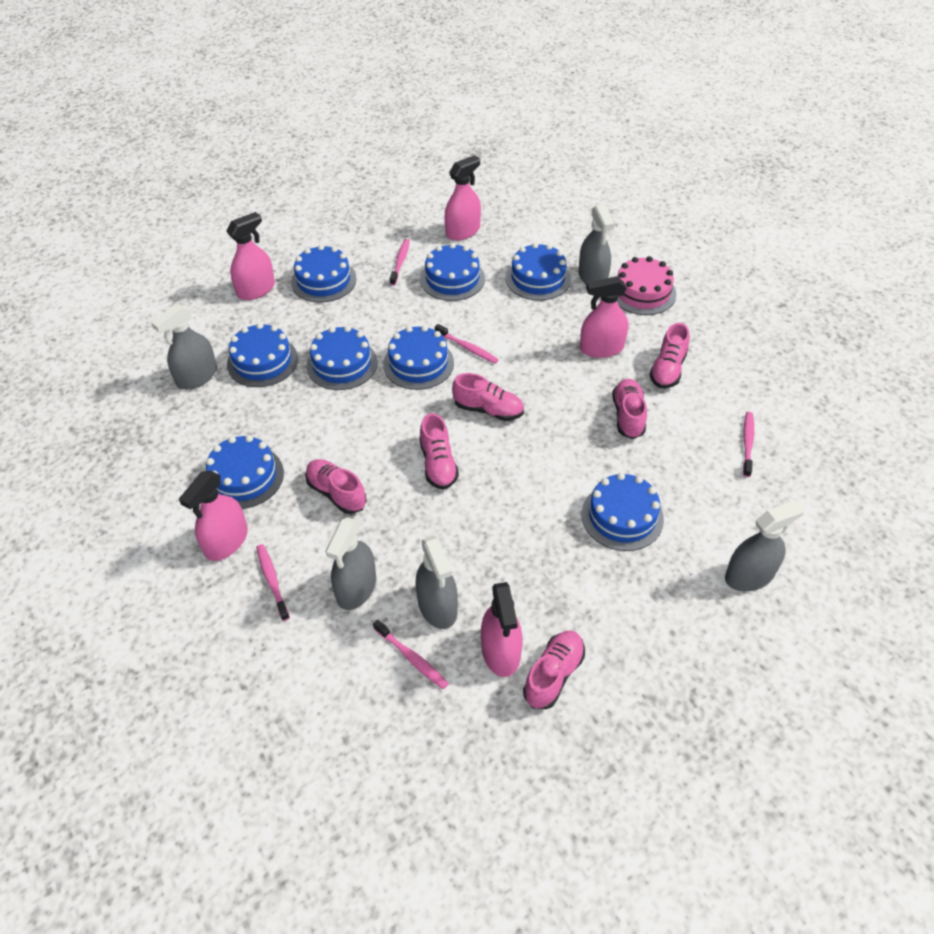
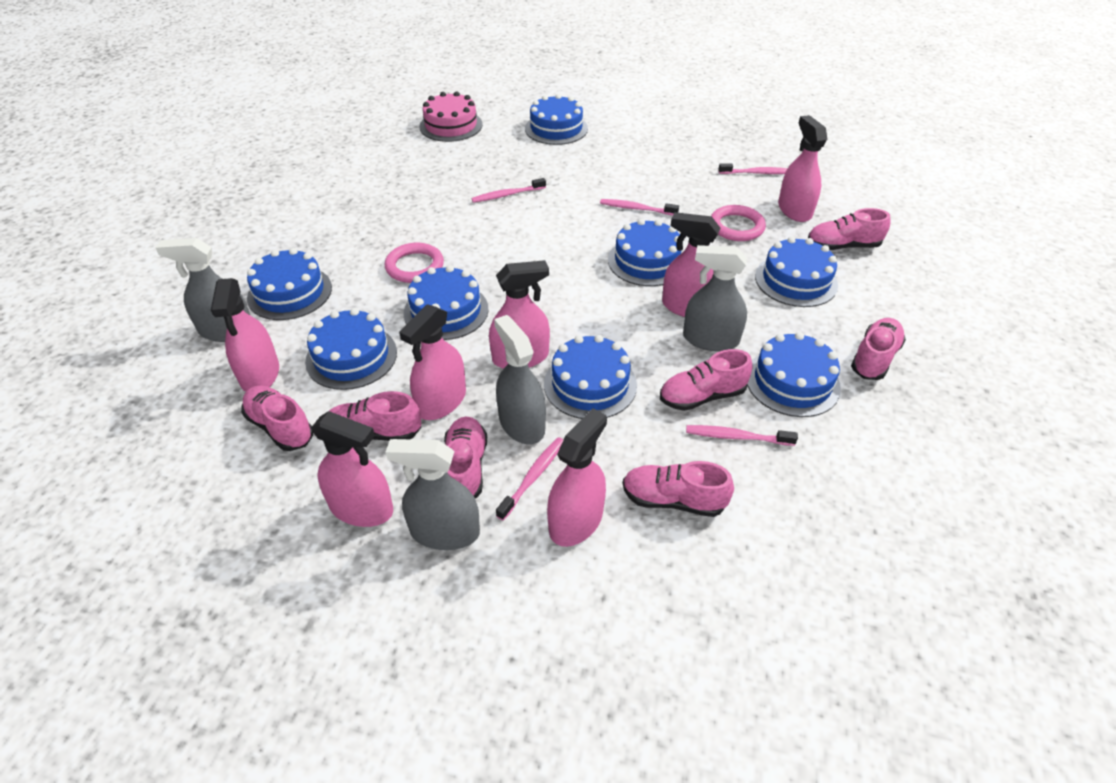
grey spray bottle: [151,304,217,390] [325,517,376,610] [415,536,458,629] [579,204,614,285] [725,500,805,592] = 5 -> [155,238,250,342] [385,439,480,550] [494,315,546,444] [683,245,747,351] = 4
pink ring: none = 0 -> [385,243,444,283] [711,205,766,241] = 2
pink shoe: [305,459,367,514] [419,413,459,490] [452,373,524,421] [523,630,585,709] [612,379,647,439] [649,323,690,388] = 6 -> [241,385,313,451] [329,391,422,441] [444,417,487,498] [623,461,734,517] [660,349,753,411] [808,208,890,250] [851,318,906,380] = 7
pink spray bottle: [179,471,248,561] [226,212,275,300] [444,155,481,241] [481,582,523,677] [580,276,628,358] = 5 -> [211,278,279,392] [311,411,393,527] [399,304,466,420] [489,260,550,369] [547,408,607,547] [662,212,720,317] [778,115,827,222] = 7

